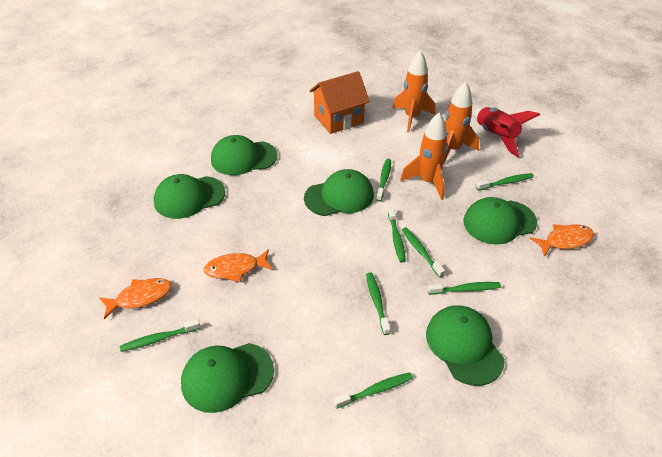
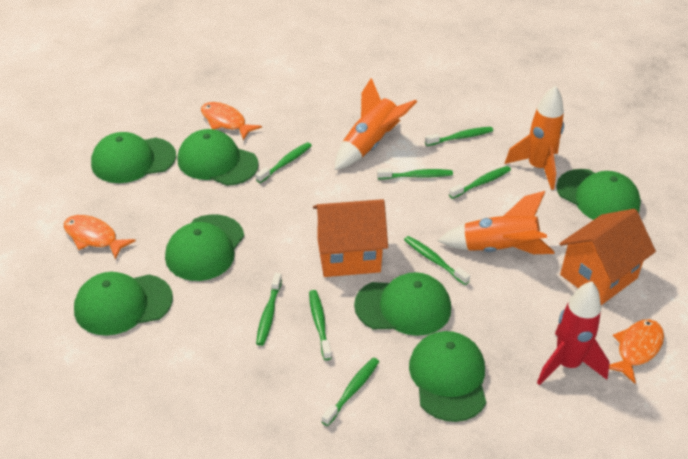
green cap: [154,174,225,219] [181,343,274,413] [211,135,278,175] [304,169,374,216] [426,305,505,386] [463,197,537,244] = 6 -> [74,272,173,336] [91,132,176,183] [165,214,244,281] [177,129,259,186] [354,272,451,336] [409,331,486,422] [556,169,641,220] = 7
orange house: [309,71,370,134] = 1 -> [313,199,388,277] [559,209,656,305] = 2

